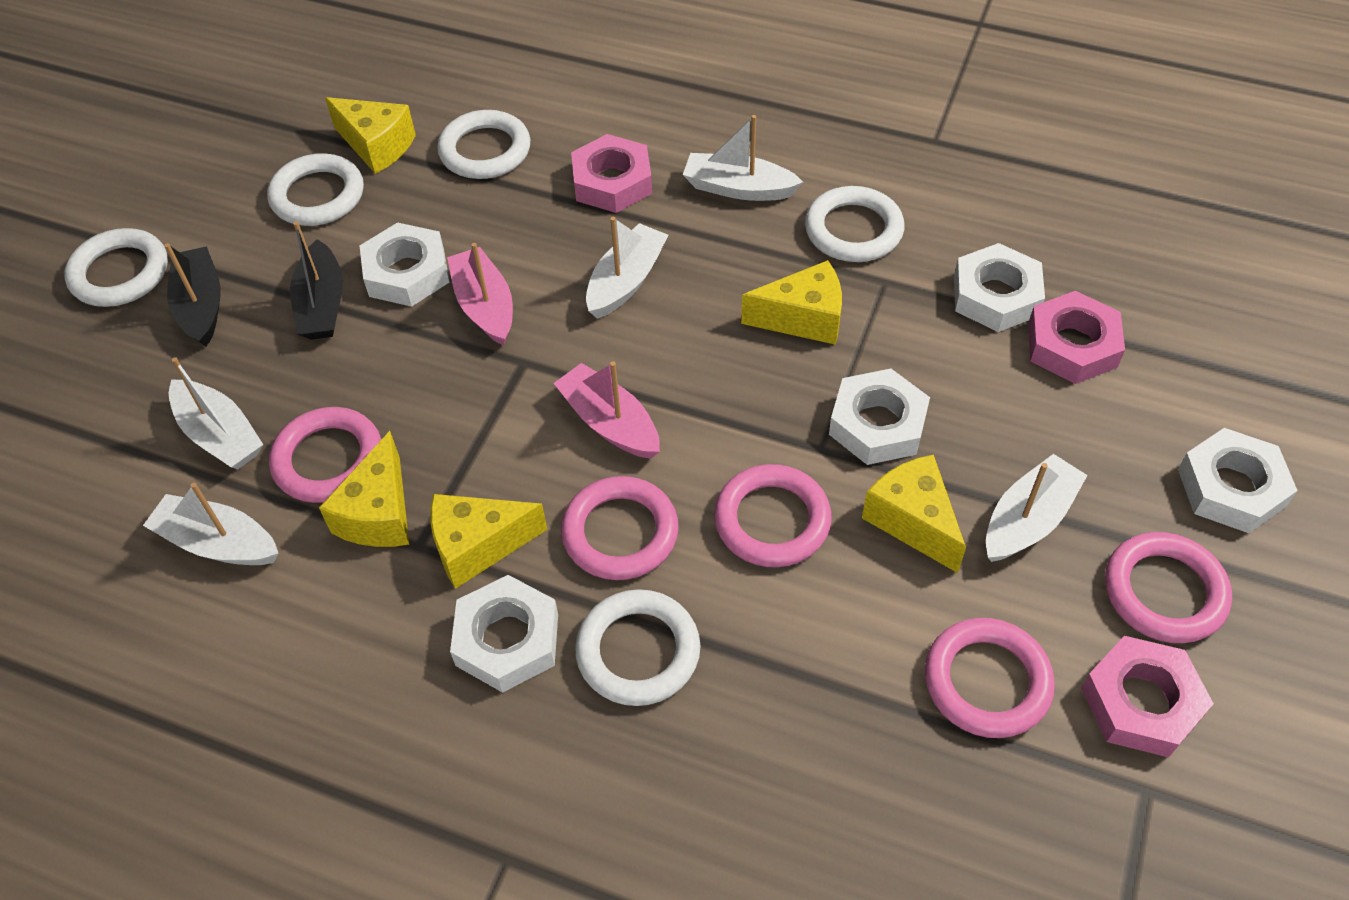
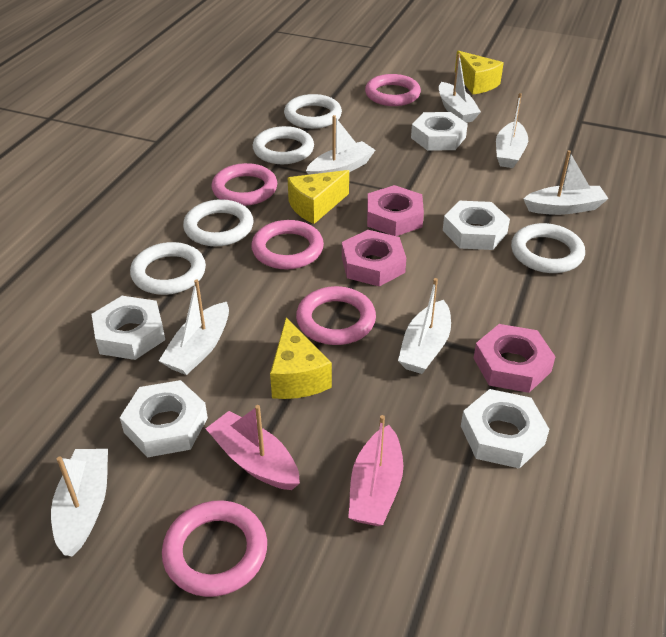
black boat: [165,243,221,347] [290,221,343,340] = 2 -> none = 0
white boat: [143,483,279,565] [169,357,263,469] [586,217,668,319] [683,115,803,201] [986,454,1088,562] = 5 -> [51,449,108,556] [159,279,229,375] [306,115,375,175] [398,278,451,374] [439,54,481,123] [496,93,528,168] [524,150,609,215] = 7
yellow cheese: [319,431,409,547] [325,97,416,174] [430,494,547,589] [741,260,842,345] [862,455,966,573] = 5 -> [270,317,332,399] [288,170,349,224] [455,51,504,95] = 3

